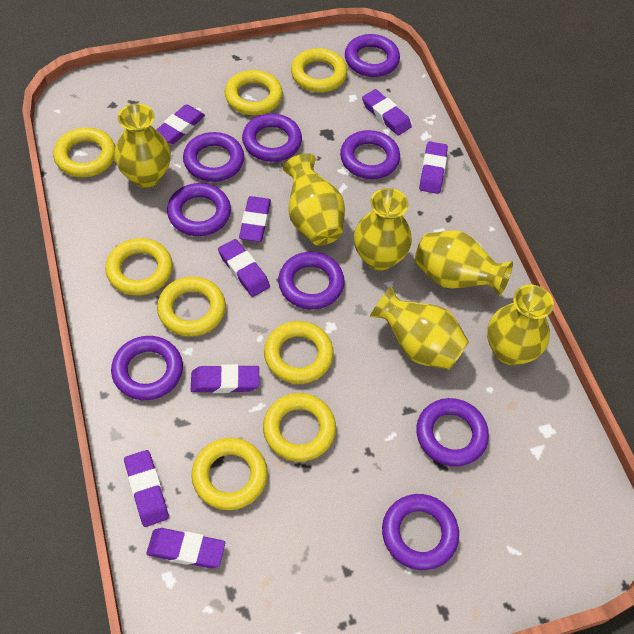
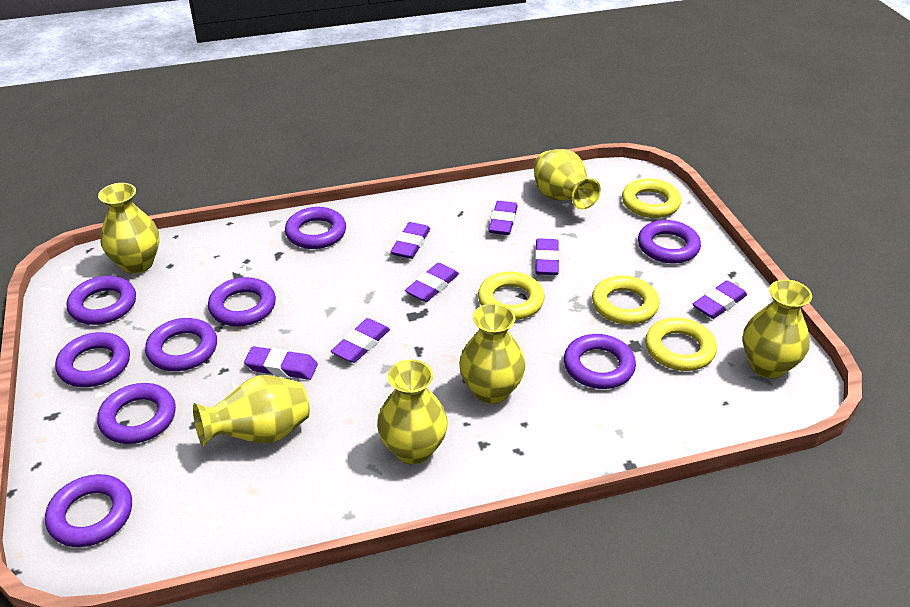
purple eraser: [124,450,169,527] [146,528,225,568] [157,105,205,144] [191,364,259,393] [218,239,270,297] [239,196,271,242] [362,89,412,136] [419,141,448,194] = 8 -> [244,346,318,380] [331,318,390,363] [390,222,430,259] [405,263,459,302] [488,201,518,235] [535,238,559,275] [693,280,747,319] = 7
yellow ring: [53,127,115,177] [105,238,173,296] [157,276,226,337] [191,438,268,510] [225,70,283,115] [263,393,336,462] [264,321,334,384] [291,48,347,92] = 8 -> [478,271,544,320] [592,276,659,325] [622,178,681,218] [645,318,717,371] = 4

